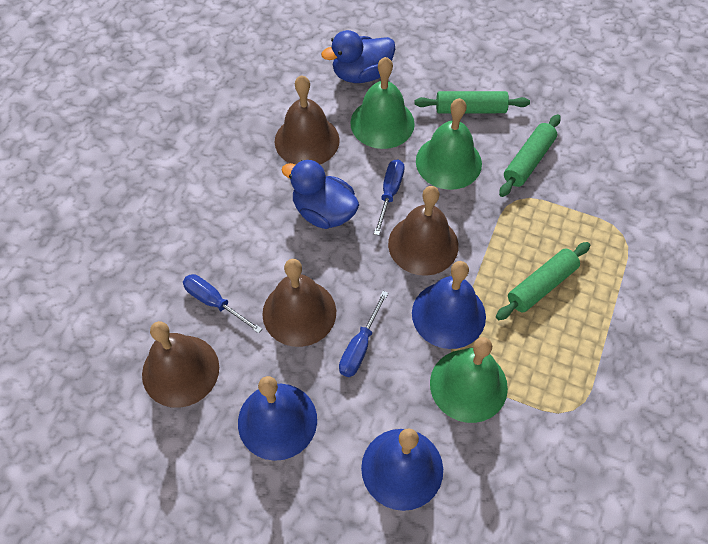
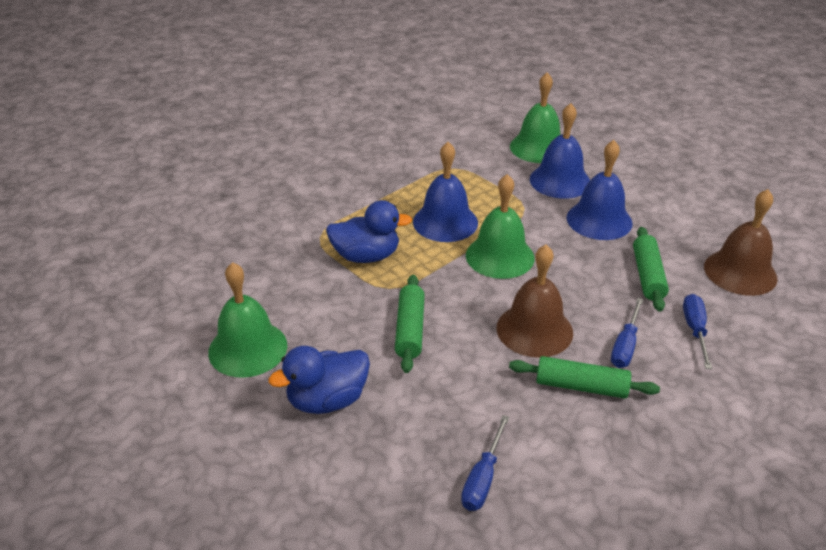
brown bell: [142,321,219,408] [262,259,336,347] [275,75,340,164] [388,186,459,276] = 4 -> [497,245,573,358] [704,189,778,296] = 2

